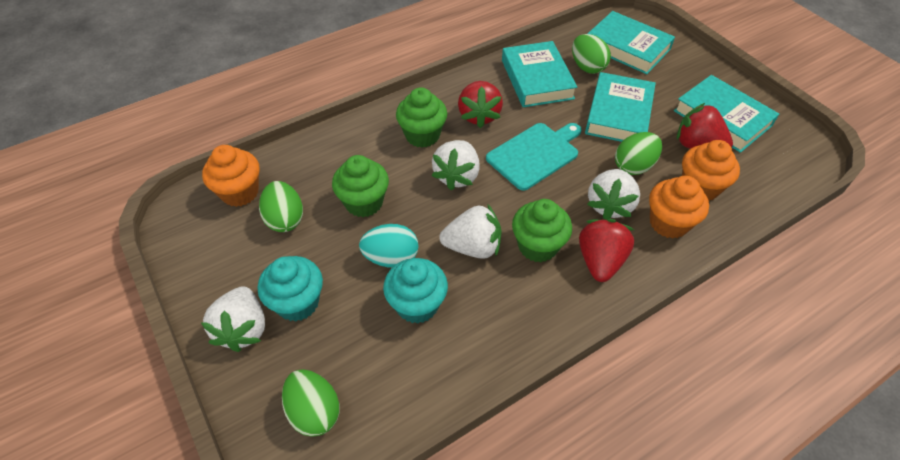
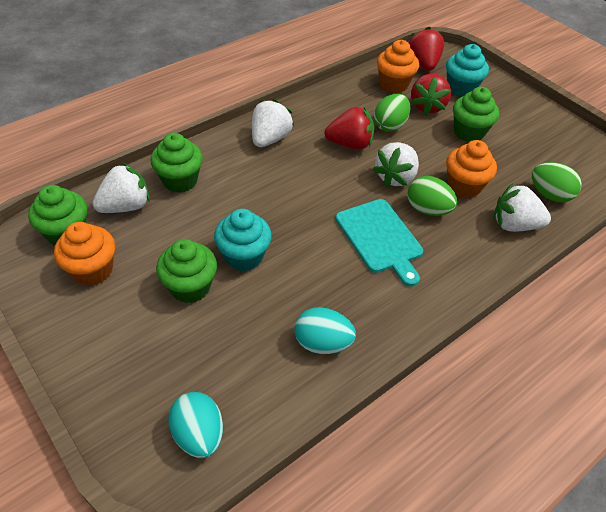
green cupcake: [332,155,389,217] [396,87,447,148] [512,199,572,262] = 3 -> [28,185,87,246] [150,133,203,193] [156,239,217,303] [453,87,499,142] = 4
green egg: [259,181,303,232] [282,369,340,437] [572,34,611,74] [615,132,662,175] = 4 -> [374,94,410,132] [408,176,457,216] [532,162,582,202] = 3
turquoise book: [502,41,577,107] [585,72,656,142] [587,11,675,74] [674,75,779,153] = 4 -> none = 0
turquoise egg: [359,224,419,268] = 1 -> [168,392,223,458] [294,307,356,354] = 2

